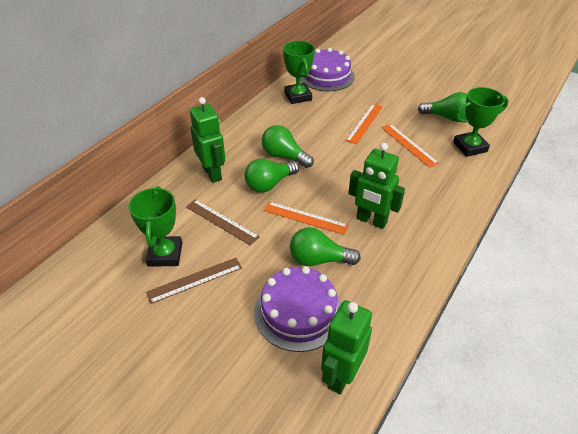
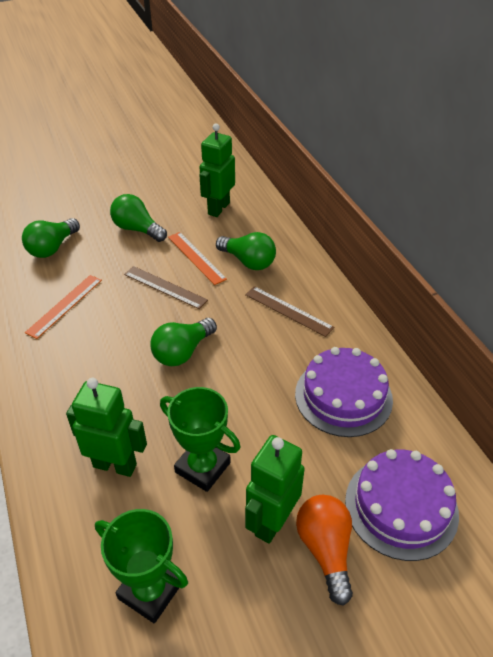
green trophy: [129,186,182,267] [283,41,315,104] [453,87,509,157] = 3 -> [95,509,188,623] [160,387,240,492] = 2
orange light bulb: none = 0 -> [296,495,353,606] = 1
orange ruler: [264,202,349,235] [346,104,383,144] [382,124,439,168] = 3 -> [25,275,102,339] [168,232,227,285] = 2

